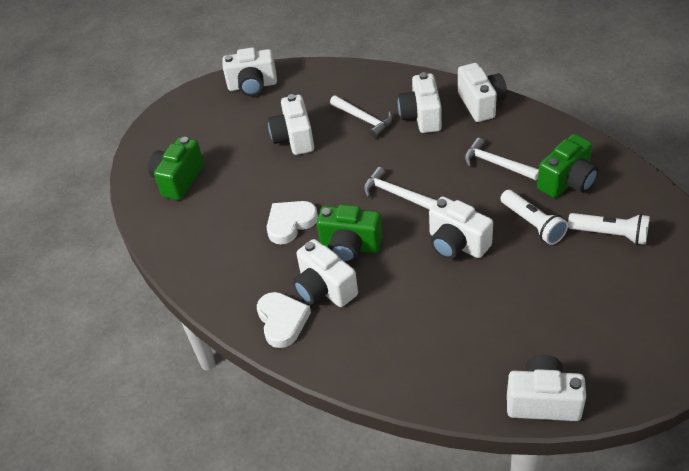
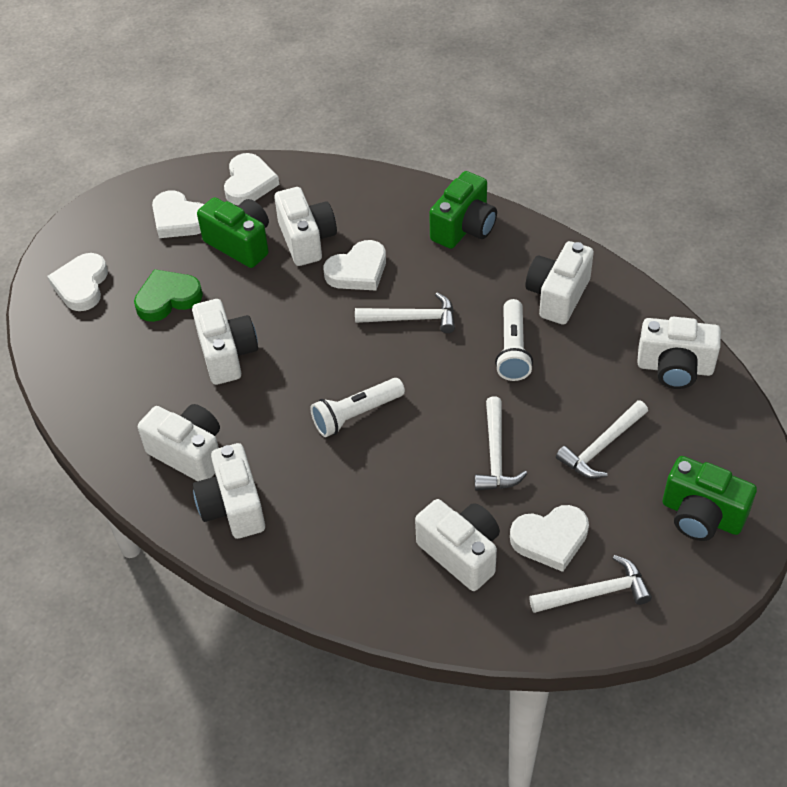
green heart: none = 0 -> [134,269,203,322] = 1
white hammer: [330,95,393,138] [363,167,437,210] [464,138,539,180] = 3 -> [355,293,455,333] [475,397,527,491] [529,555,652,613] [556,400,648,478] = 4
white heart: [257,292,311,348] [267,201,318,245] = 2 -> [47,253,108,311] [152,190,204,238] [224,153,279,205] [324,240,386,291] [510,505,589,572] = 5

